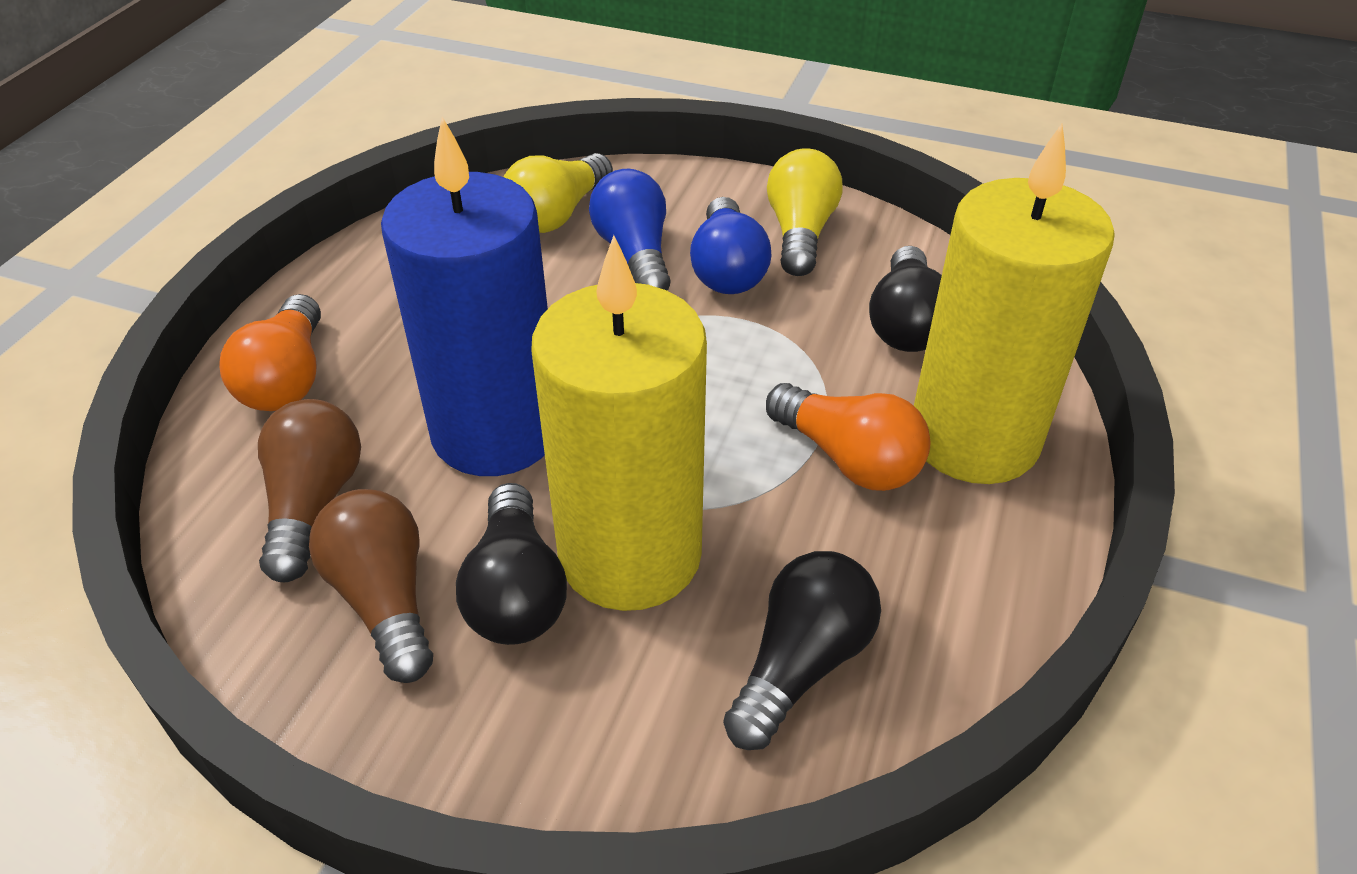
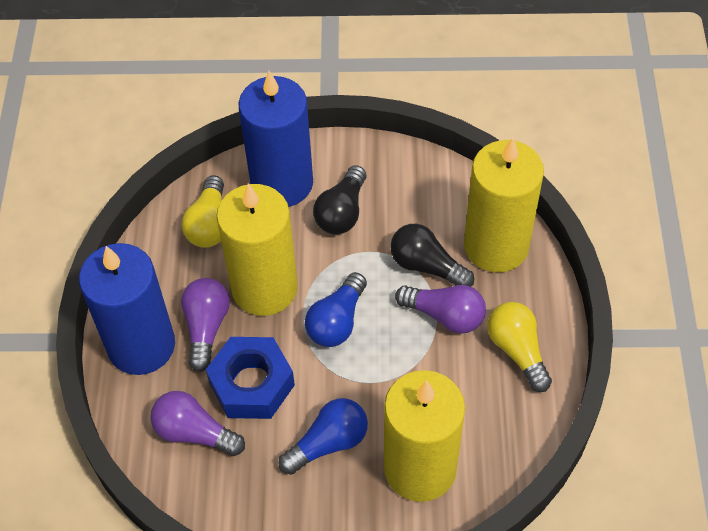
black light bulb: [456,483,567,645] [723,551,881,750] [869,246,942,352] = 3 -> [313,165,366,235] [390,224,474,287] = 2
blue candle: [381,117,548,476] = 1 -> [79,243,175,375] [239,71,313,207] = 2
blue nut: none = 0 -> [206,337,295,419] = 1
brown light bulb: [258,399,361,582] [309,489,433,683] = 2 -> none = 0
orange light bulb: [220,294,321,411] [766,383,930,491] = 2 -> none = 0
purple light bulb: none = 0 -> [150,391,245,456] [181,278,230,372] [395,285,486,334] = 3
yellow candle: [531,235,707,611] [914,124,1115,484] = 2 -> [216,184,298,316] [384,370,465,502] [464,137,544,273] = 3

